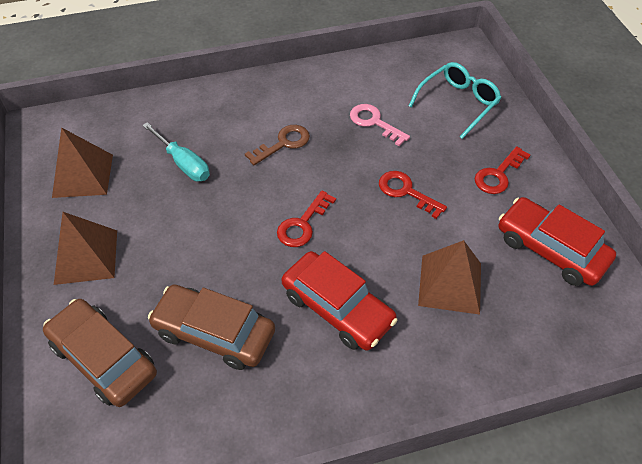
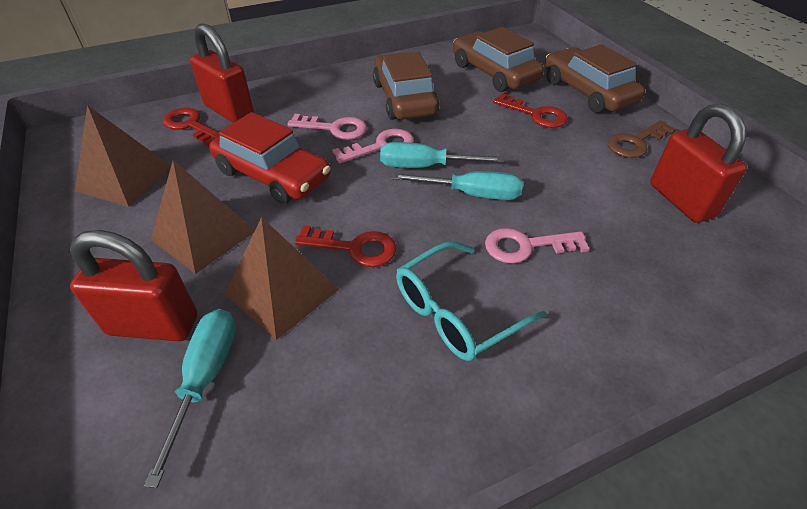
brown car: [43,299,157,407] [148,284,275,370] = 2 -> [373,52,439,120] [453,27,544,92] [545,44,645,113] = 3
pink key: [350,104,410,146] = 1 -> [288,114,367,140] [332,129,414,163] [485,228,590,264] = 3
red car: [281,251,398,351] [499,197,616,286] = 2 -> [209,112,331,204] = 1
red padlock: none = 0 -> [70,230,198,341] [190,23,254,123] [650,104,747,223] = 3
turquoise screwdriver: [142,122,210,181] = 1 -> [144,309,236,488] [380,142,504,168] [391,171,523,200] = 3

